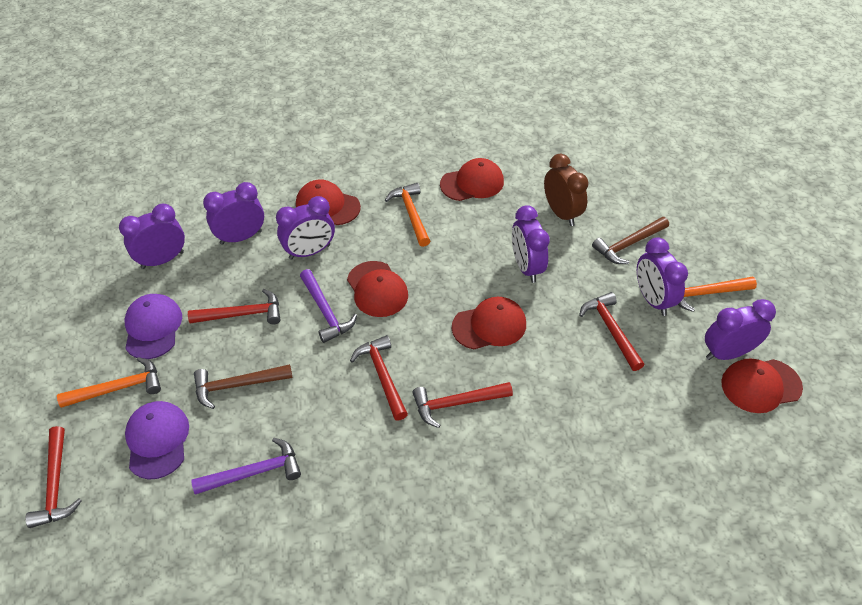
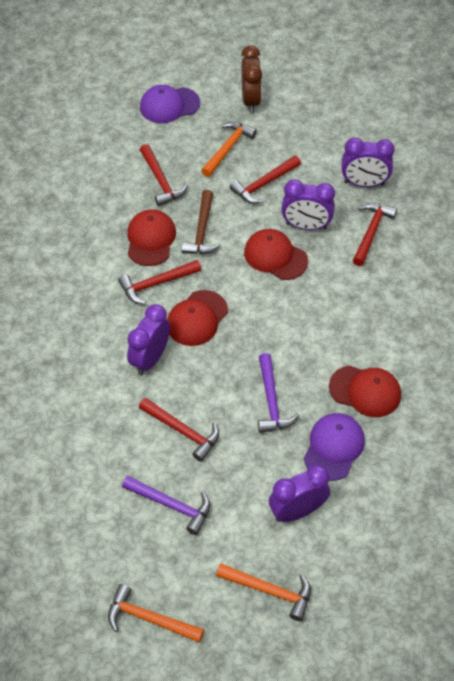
brown hammer: [194,364,292,409] [592,217,669,264] = 2 -> [181,190,221,254] = 1
purple clock: [119,204,185,269] [203,182,264,245] [276,196,335,260] [512,205,550,283] [637,237,688,316] [705,299,776,360] = 6 -> [127,304,170,375] [269,465,330,522] [281,180,335,230] [342,138,395,187] = 4
red cap: [296,180,361,225] [347,261,408,317] [440,158,504,201] [452,297,526,349] [721,358,803,413] = 5 -> [127,209,176,266] [167,290,228,346] [244,229,308,280] [329,365,401,417] = 4

